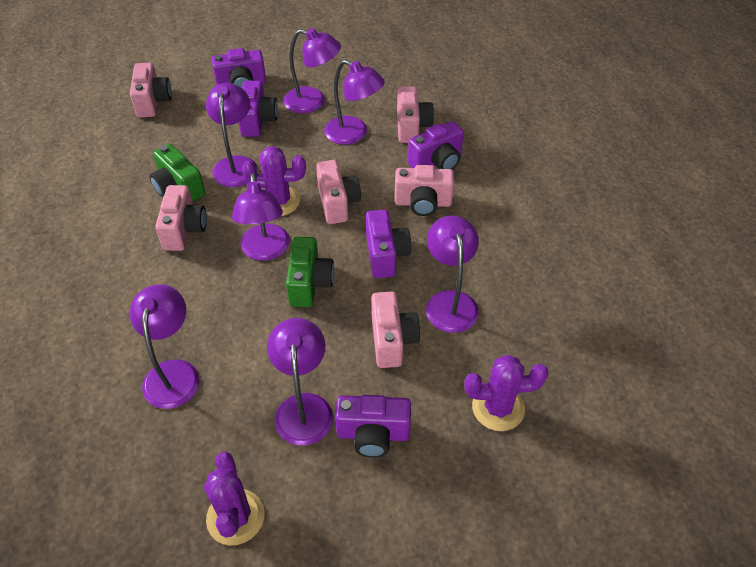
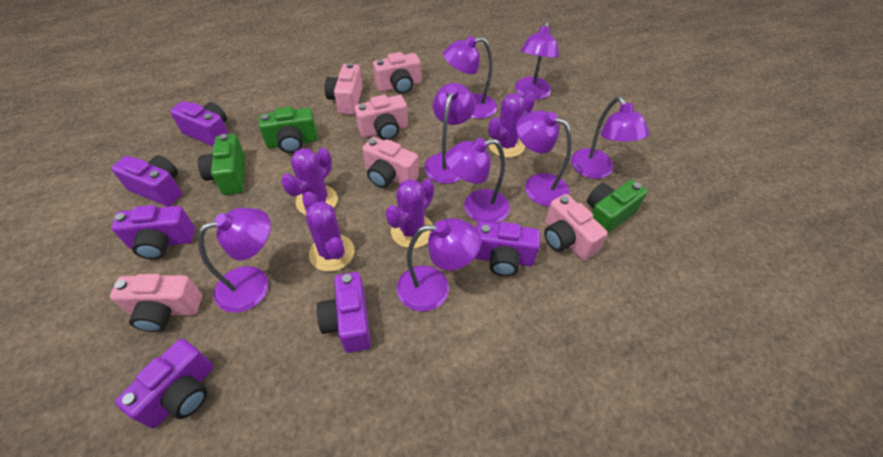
green camera: [149,144,205,202] [286,236,334,307] = 2 -> [198,134,245,195] [259,107,318,153] [587,180,648,234] = 3
purple cactus: [204,451,265,546] [242,146,306,216] [464,355,549,431] = 3 -> [281,148,338,215] [302,191,355,272] [386,179,434,248] [488,91,535,158] = 4
purple camera: [212,48,266,88] [239,81,278,137] [335,395,411,458] [366,209,411,278] [408,121,464,170] = 5 -> [111,155,182,207] [111,205,195,259] [115,339,213,428] [170,101,229,146] [317,272,371,353] [475,222,540,276] = 6
purple lamp: [130,284,200,409] [206,83,258,187] [232,173,290,261] [267,318,333,446] [284,28,341,114] [324,59,385,145] [426,216,479,333] = 7 -> [198,208,271,313] [397,218,481,312] [424,83,476,184] [443,36,497,119] [445,138,510,223] [515,21,559,100] [516,110,572,207] [571,97,649,179] = 8

